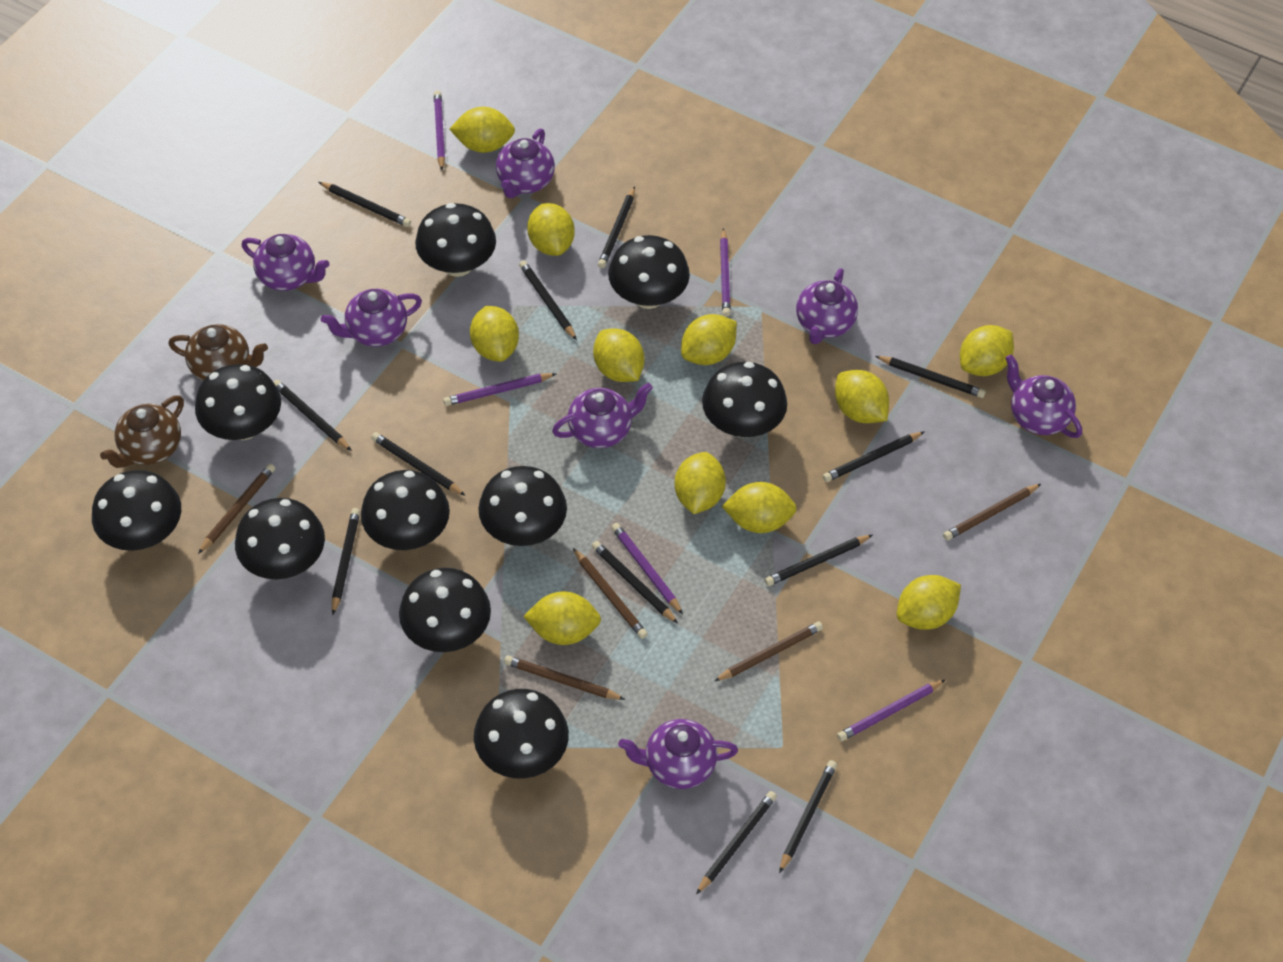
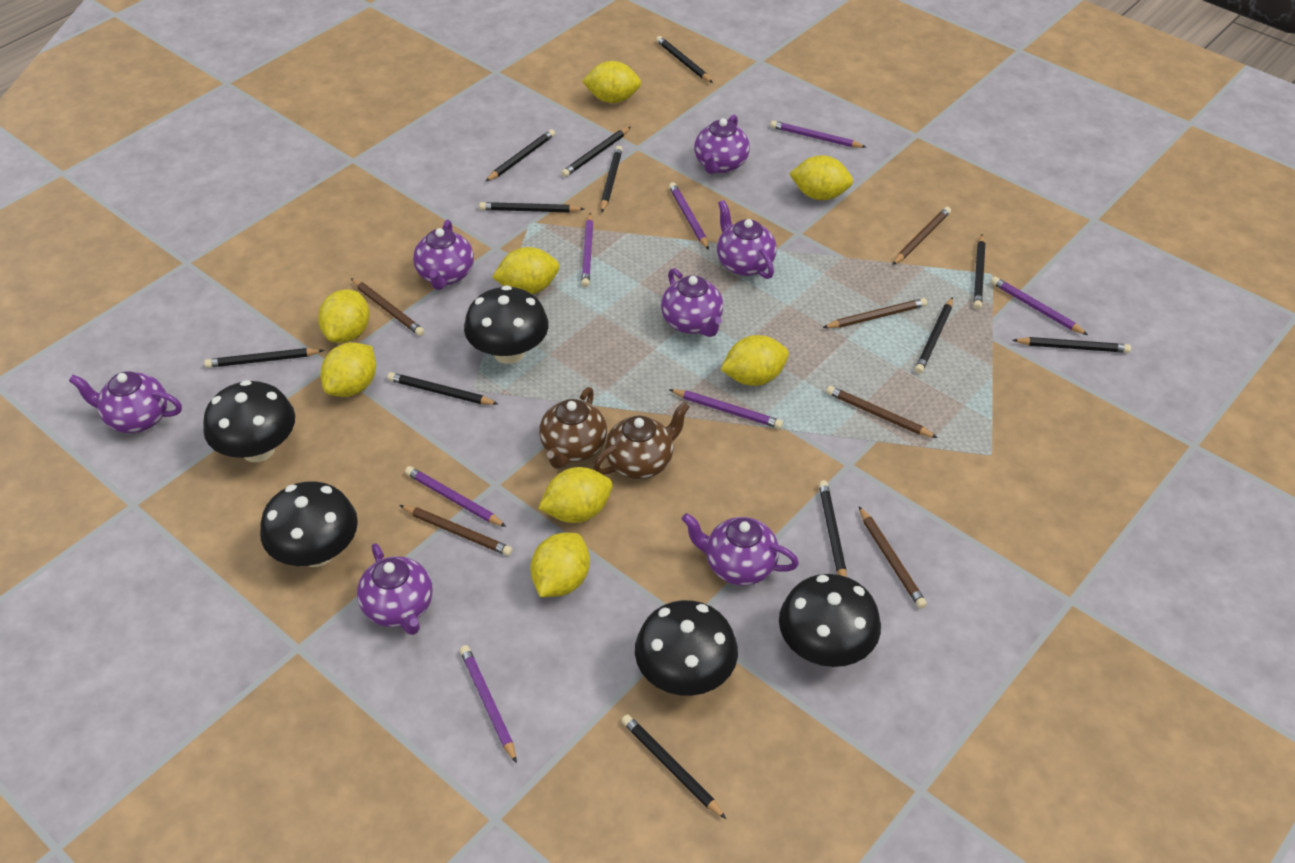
black mushroom: [92,470,181,551] [195,364,281,440] [235,498,325,579] [361,470,450,550] [399,568,491,652] [415,203,496,277] [474,689,569,778] [478,466,567,546] [608,235,690,309] [702,362,787,437] = 10 -> [203,380,295,462] [260,482,358,567] [464,285,549,364] [635,600,738,696] [779,574,881,667] = 5
brown pencil: [198,464,275,554] [504,655,625,700] [573,548,648,639] [714,621,823,681] [943,484,1041,541] = 5 -> [351,278,424,336] [399,505,513,556] [822,298,927,328] [826,386,938,438] [859,506,927,609] [892,207,951,265] = 6
purple pencil: [434,91,445,170] [443,373,556,406] [611,523,683,614] [720,228,731,317] [837,679,946,741] = 5 -> [405,466,506,527] [460,645,517,763] [581,213,593,287] [669,182,709,250] [669,389,783,429] [770,121,866,148] [991,277,1088,335] = 7
yellow lemon: [450,107,515,153] [470,306,519,362] [523,591,601,645] [527,203,575,256] [593,328,645,382] [674,452,726,514] [681,314,737,365] [722,482,797,533] [835,370,889,423] [897,575,961,630] [960,325,1014,376] = 11 -> [318,289,369,343] [321,342,376,397] [492,247,560,294] [530,532,590,597] [538,467,613,523] [582,61,641,103] [720,335,789,386] [789,155,853,200] = 8

